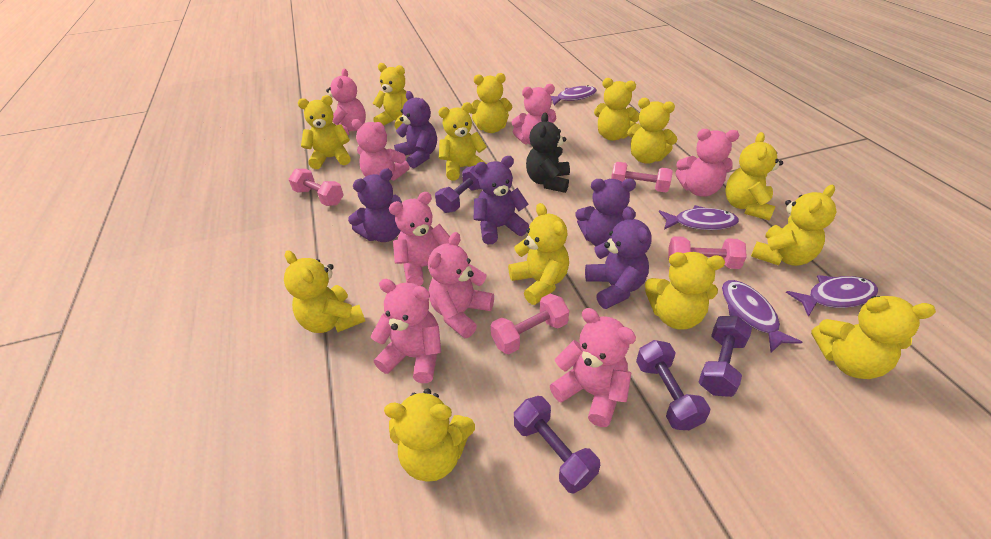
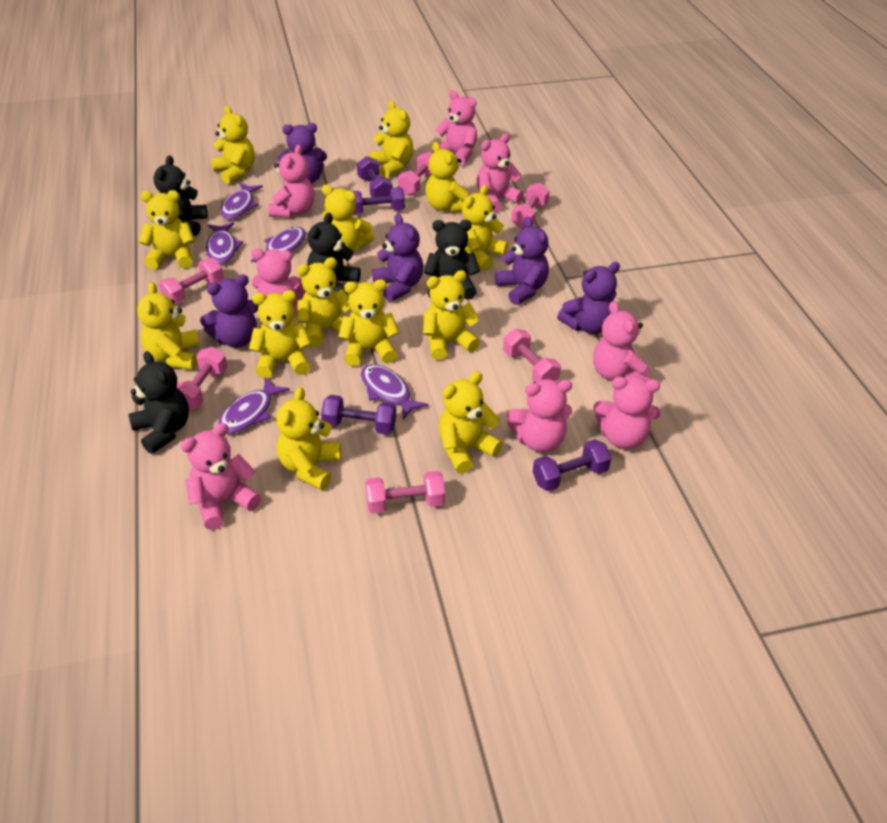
black teddy bear: [526,112,570,193] = 1 -> [128,351,189,454] [154,155,208,236] [307,213,361,295] [424,220,480,300] = 4
pink dumbbell: [289,169,344,206] [490,294,569,354] [611,162,673,192] [668,236,747,269] = 4 -> [159,258,224,304] [177,347,227,410] [365,471,445,514] [398,152,432,195] [503,329,561,382] [511,183,550,229] = 6
purple fish: [551,85,597,105] [659,205,739,230] [722,280,802,352] [786,275,878,317] = 4 -> [206,223,243,264] [218,377,290,434] [220,183,263,220] [251,227,306,262] [361,364,428,419] = 5

